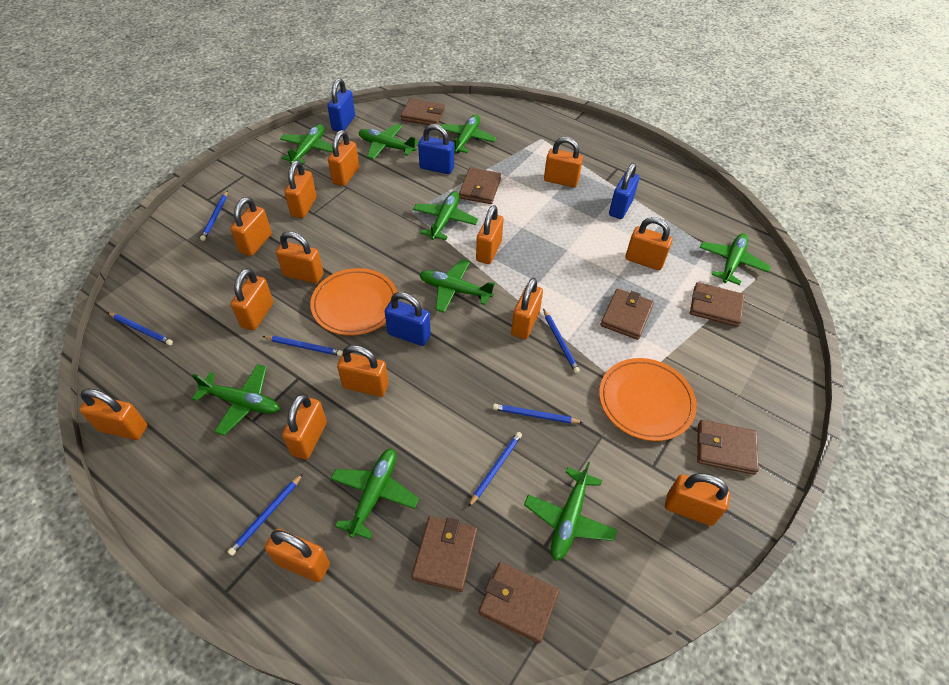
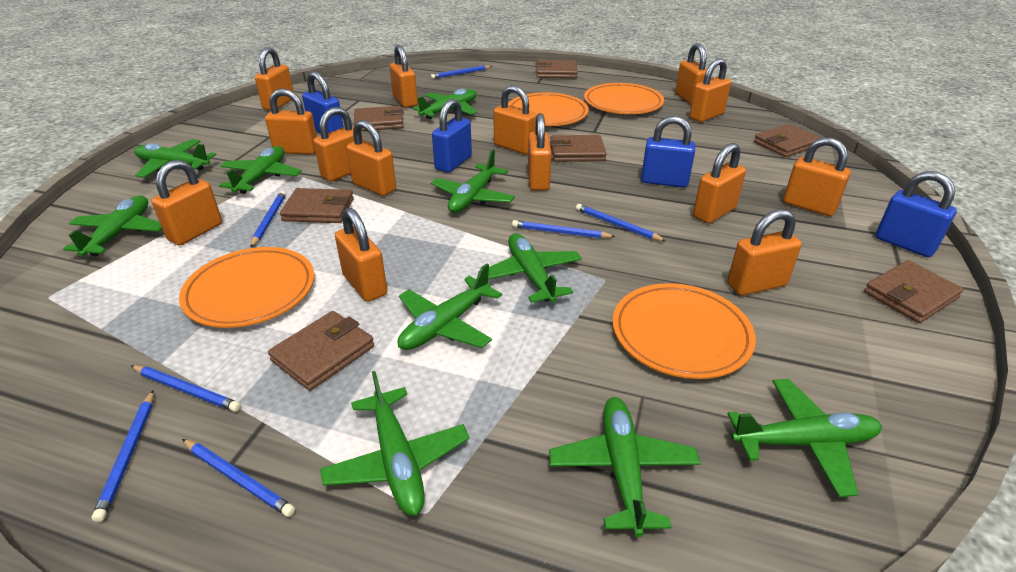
green plane: [192,364,280,436] [280,124,333,165] [330,449,419,539] [359,124,419,160] [413,191,478,240] [419,259,495,313] [440,114,496,153] [524,462,617,561] [700,233,771,285] = 9 -> [63,196,162,257] [134,139,217,178] [219,146,302,194] [320,371,470,516] [398,264,502,350] [413,89,478,119] [431,149,515,213] [478,233,582,303] [549,397,701,537] [728,379,882,497] = 10
orange plate: [310,268,398,336] [599,358,697,441] = 2 -> [179,247,314,328] [508,92,589,126] [584,83,664,114] [613,283,756,379] = 4

